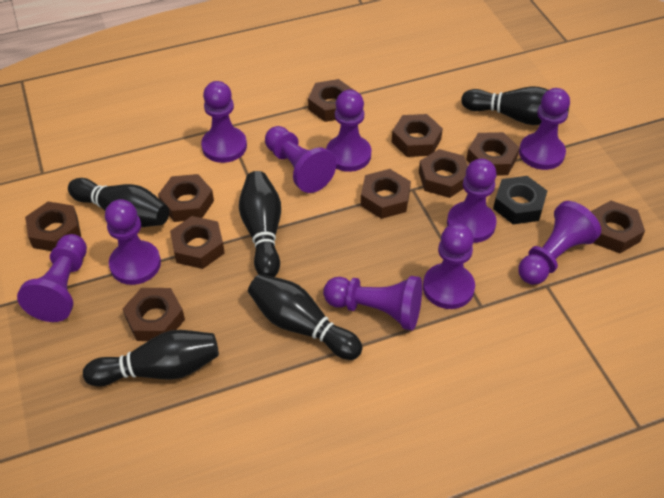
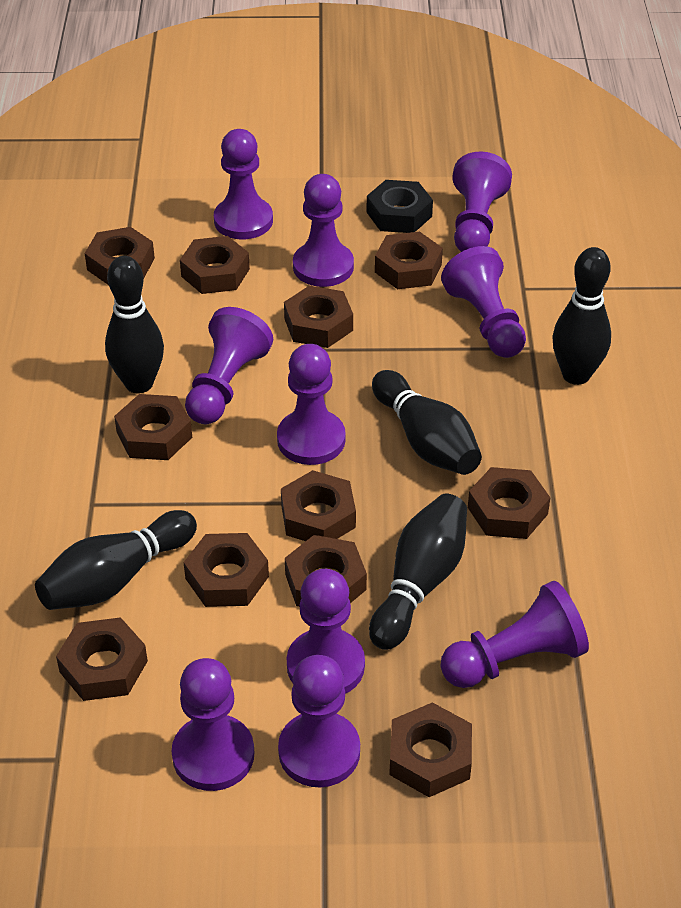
brown nut: [25,202,81,251] [123,288,185,341] [158,174,214,222] [170,216,225,269] [308,79,354,122] [360,169,411,219] [392,114,443,157] [419,149,468,198] [466,132,520,176] [591,200,645,253] = 10 -> [56,617,148,701] [85,227,155,285] [114,394,192,460] [180,236,250,294] [184,533,269,607] [281,470,356,541] [284,286,353,348] [285,535,367,607] [375,231,443,289] [389,702,472,797] [468,467,550,539] = 11

